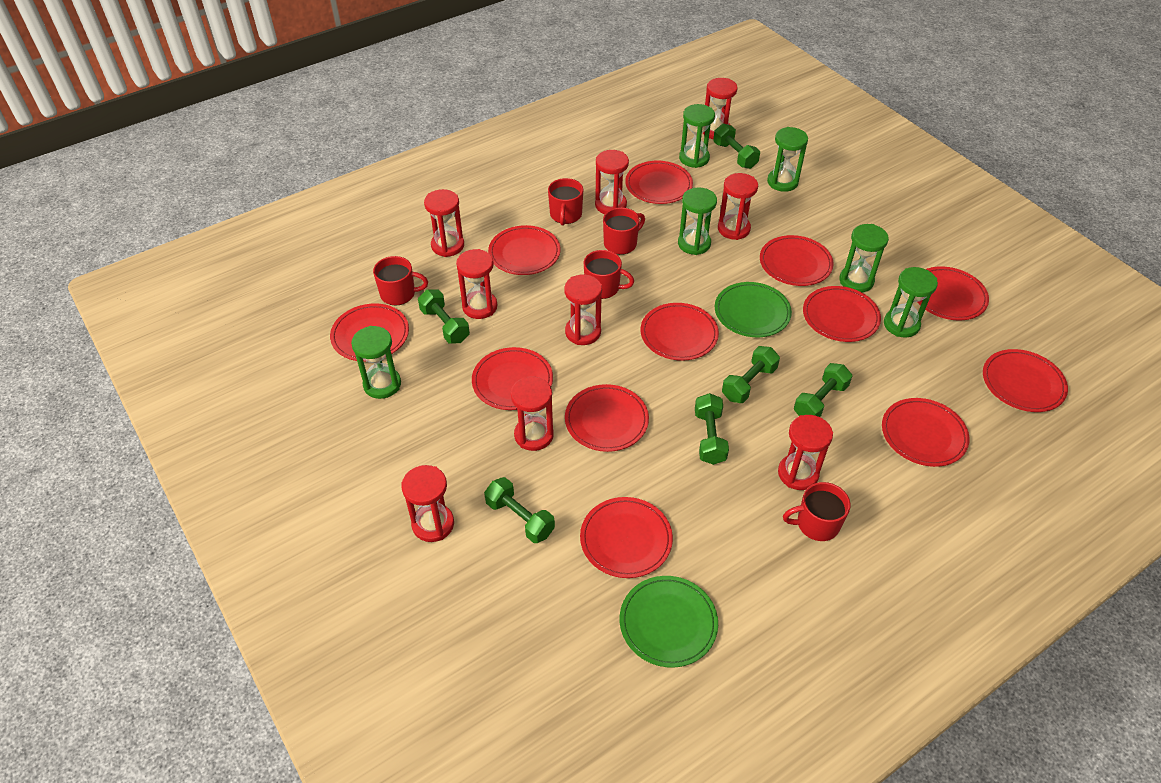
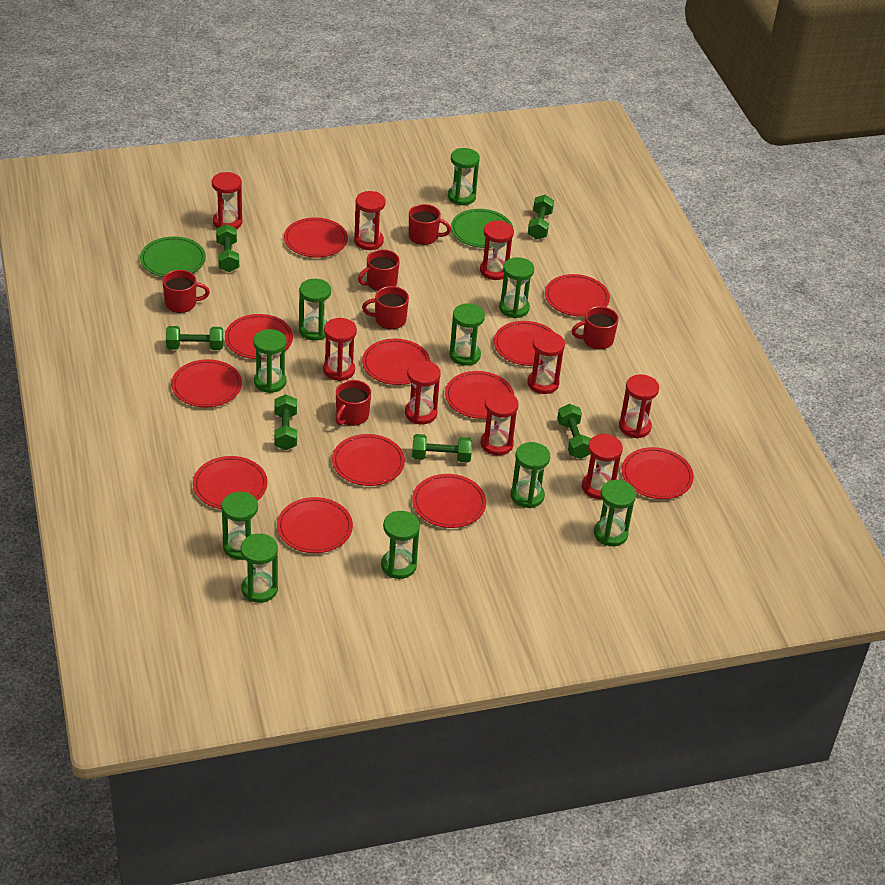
green hourglass: [351,326,401,399] [678,188,717,255] [679,104,715,168] [767,127,808,192] [839,224,889,292] [884,267,938,338] = 6 -> [222,492,258,560] [241,534,278,603] [253,329,287,393] [299,279,331,340] [381,511,420,579] [448,148,480,205] [449,303,485,366] [499,257,534,318] [511,442,550,508] [594,480,636,546] = 10
red mug: [373,256,428,305] [548,178,583,226] [584,250,634,299] [603,207,645,255] [783,482,851,541] = 5 -> [162,270,210,313] [336,380,371,426] [358,249,400,291] [362,286,409,329] [409,204,451,245] [572,306,619,350] = 6

